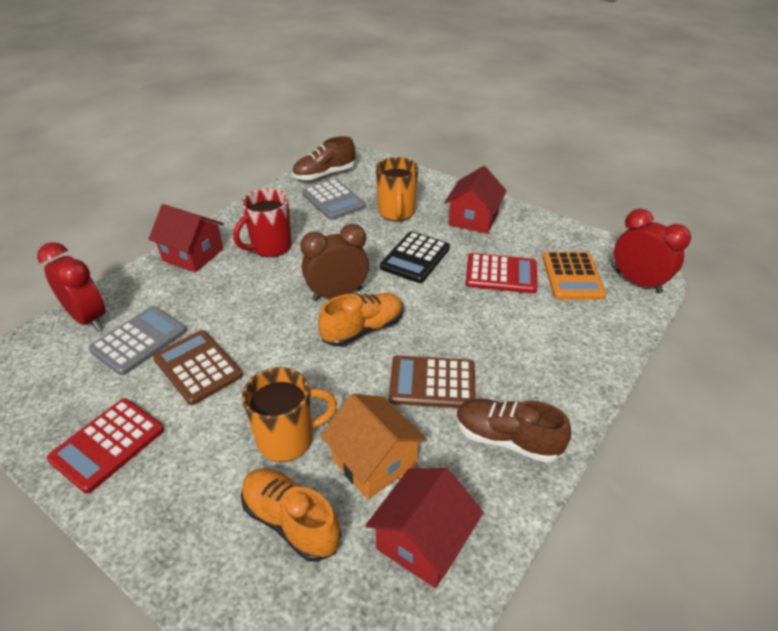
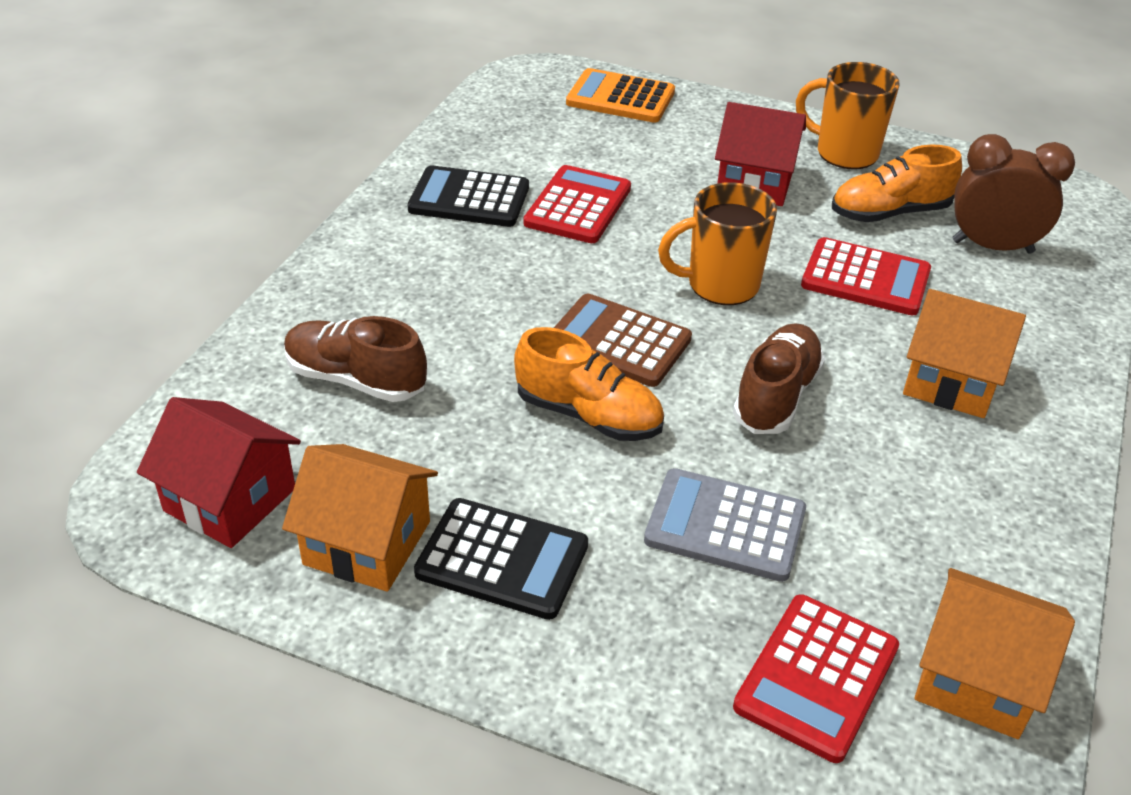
black calculator: [380,231,450,283] = 1 -> [408,165,529,227] [414,498,588,620] = 2
brown calculator: [153,330,243,405] [389,355,476,408] = 2 -> [554,294,692,387] = 1
grey calculator: [89,306,186,375] [302,179,366,220] = 2 -> [644,468,806,582] = 1
orange house: [321,393,427,500] = 1 -> [282,444,438,592] [903,289,1026,418] [915,568,1075,739] = 3
red calculator: [47,399,164,493] [465,253,538,293] = 2 -> [524,165,631,243] [733,594,899,763] [801,237,931,316] = 3
red clock: [37,242,106,331] [614,209,691,293] = 2 -> none = 0
red house: [149,204,224,273] [365,468,484,588] [444,166,507,234] = 3 -> [137,397,301,548] [715,102,806,206] = 2
red mug: [233,188,292,257] = 1 -> none = 0

